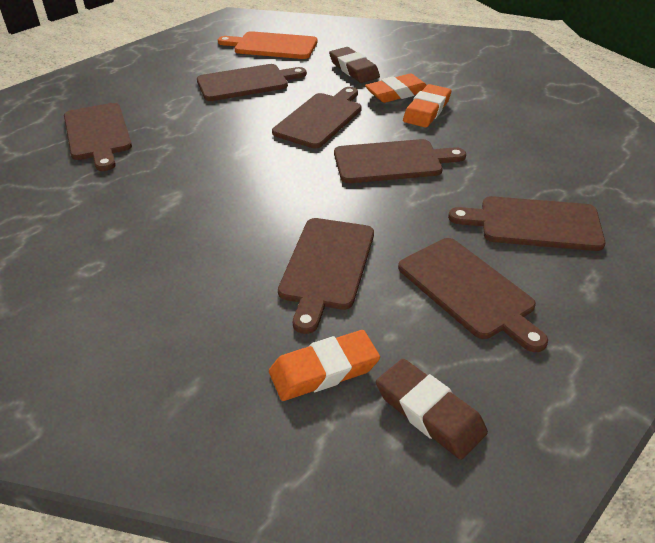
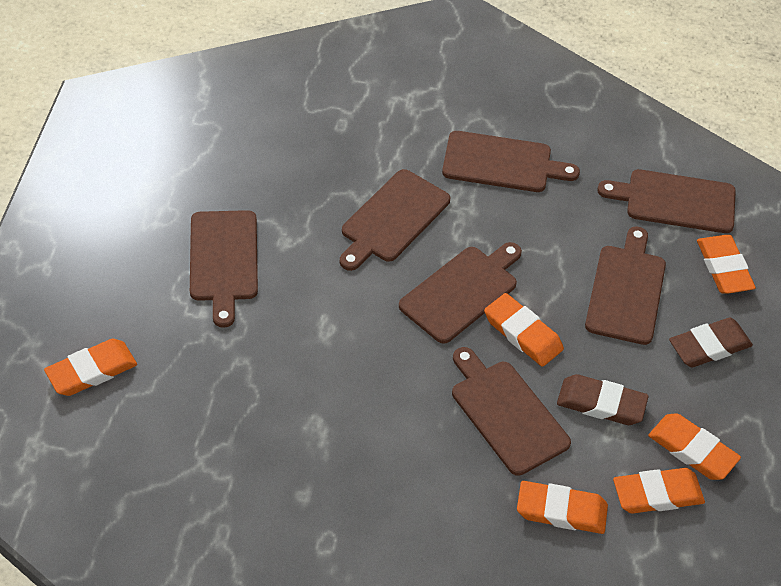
orange cutting board: [218,31,317,59] = 1 -> none = 0
orange eraser: [269,330,380,401] [365,73,427,103] [403,84,451,128] = 3 -> [44,339,137,396] [484,293,564,367] [517,481,608,534] [613,468,705,513] [648,413,741,480] [697,235,756,294] = 6

